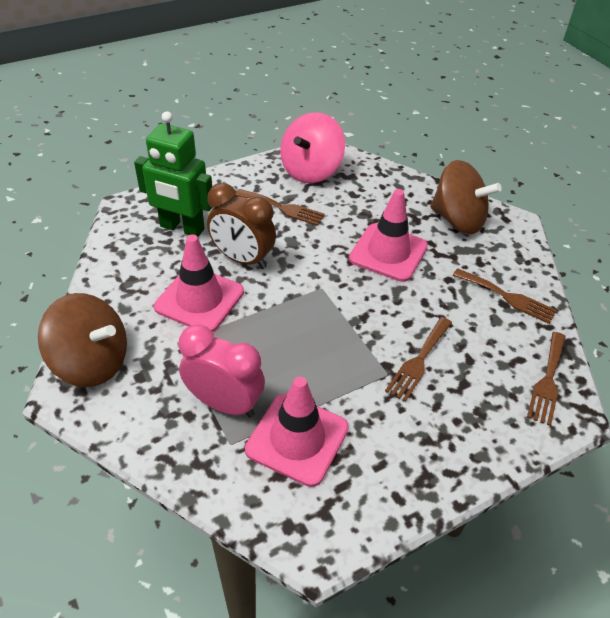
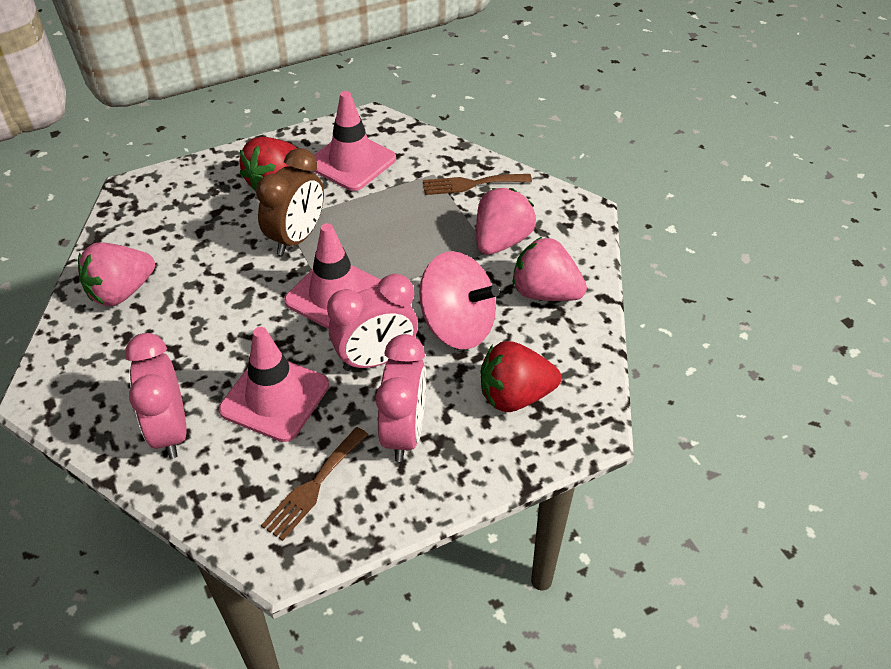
brown fork: [235,189,325,226] [385,317,452,402] [453,268,557,324] [527,332,566,426] = 4 -> [261,427,368,541] [423,174,532,195] = 2
brown spinning top: [38,293,127,387] [430,160,502,234] = 2 -> none = 0
green robot: [134,111,212,237] = 1 -> none = 0
pink clock: [179,324,265,418] = 1 -> [125,333,187,459] [327,274,418,371] [376,334,426,462] = 3
pink strawberry: none = 0 -> [78,242,155,306] [476,188,536,255] [512,237,587,301] = 3
red strawberry: none = 0 -> [240,137,297,192] [481,341,561,412] = 2

